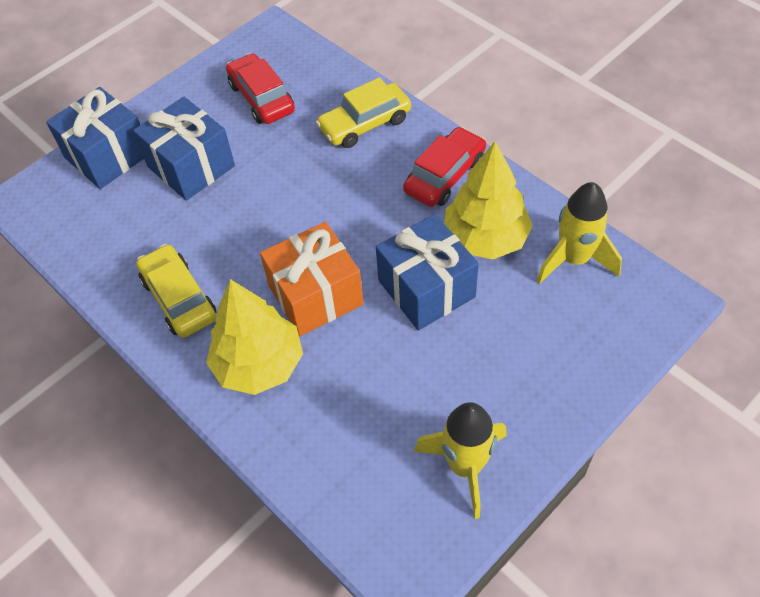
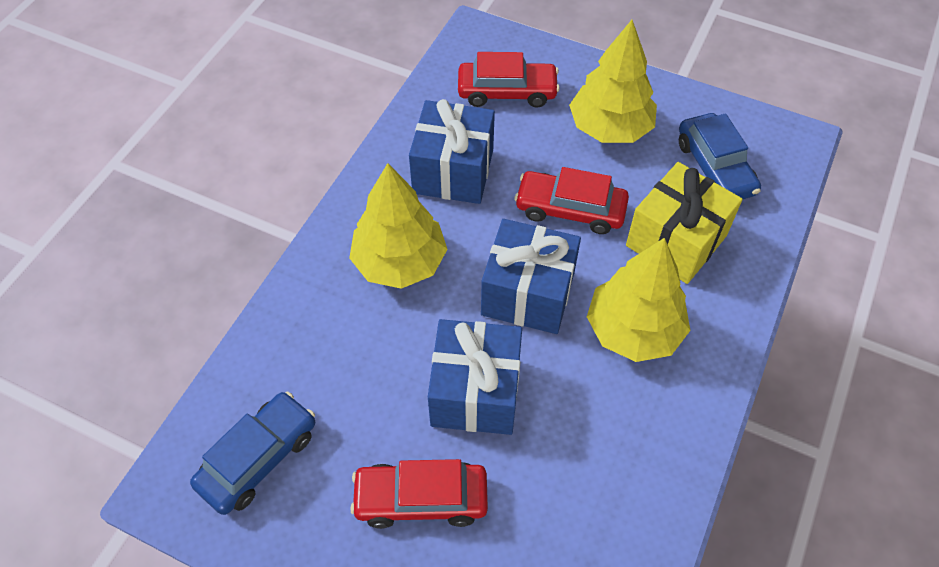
blue car: none = 0 -> [190,392,315,515] [679,113,761,199] = 2
orange gift: [260,222,364,336] = 1 -> none = 0
red car: [226,53,295,124] [403,127,486,207] = 2 -> [350,459,488,529] [458,52,560,108] [514,167,629,234] = 3
yellow car: [136,244,216,338] [316,77,411,148] = 2 -> none = 0
yellow gift: none = 0 -> [626,162,743,284] = 1
yellow rocket: [414,402,507,519] [537,182,622,284] = 2 -> none = 0
yellow tree: [206,279,303,395] [444,141,533,260] = 2 -> [349,163,447,289] [569,20,657,143] [587,238,690,362] = 3

